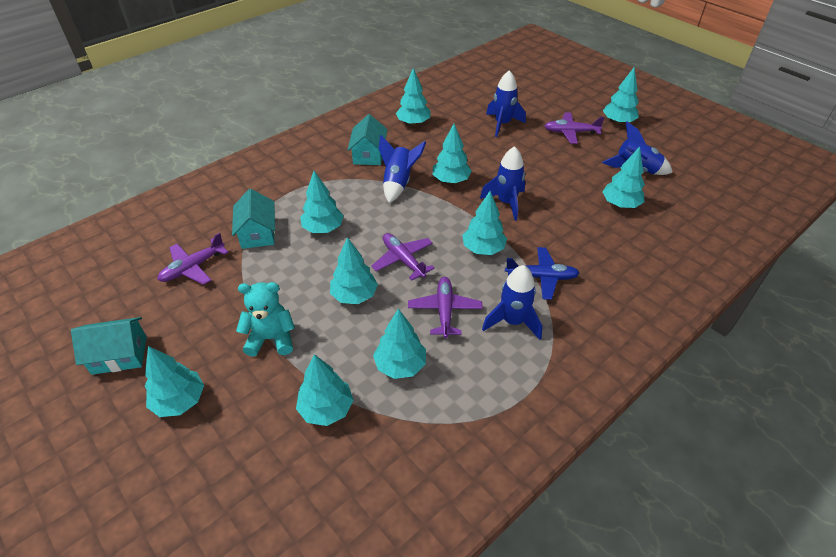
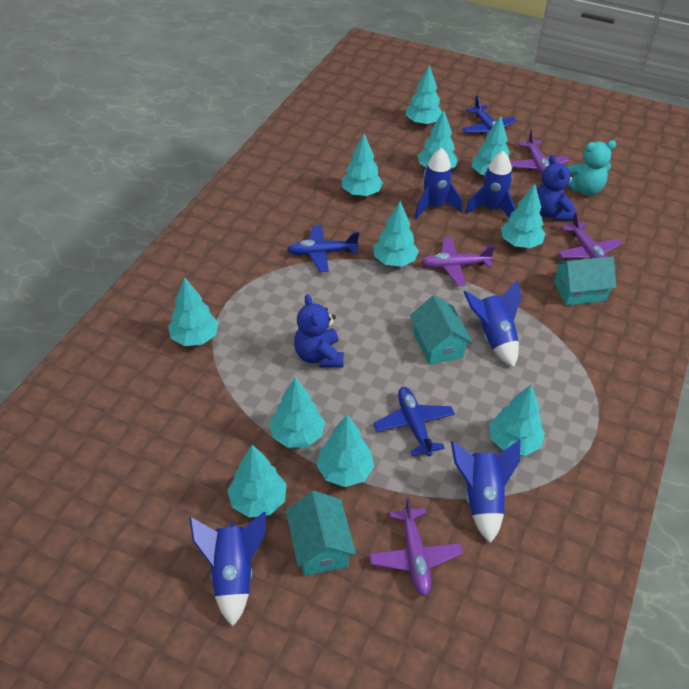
blue plane: [505,247,580,300] = 1 -> [287,225,359,272] [373,387,455,456] [462,96,517,134] = 3
blue teddy bear: none = 0 -> [294,294,344,367] [537,155,576,221] = 2
turquoise tree: [145,346,204,417] [296,354,353,426] [300,171,344,233] [330,237,378,304] [373,309,426,379] [396,68,431,126] [433,124,472,184] [462,191,507,255] [602,147,645,208] [603,67,639,124] = 10 -> [168,277,219,346] [227,445,287,517] [270,377,325,448] [316,414,374,487] [342,134,383,196] [373,201,419,267] [406,65,442,126] [418,111,458,168] [472,116,513,175] [489,384,545,456] [501,184,546,248] = 11

